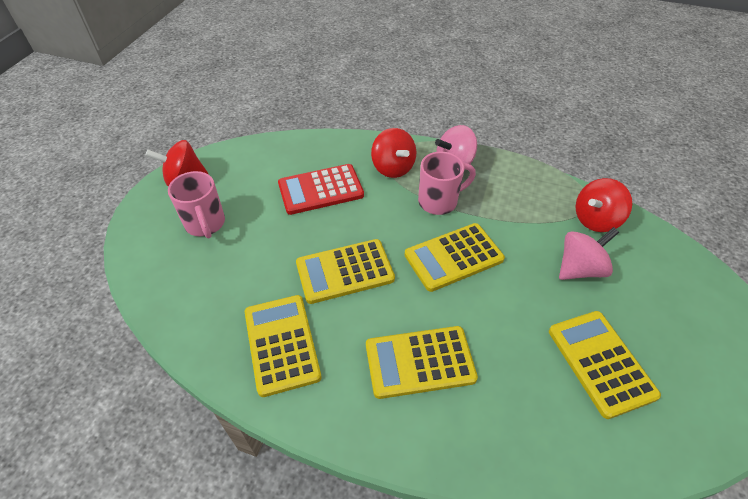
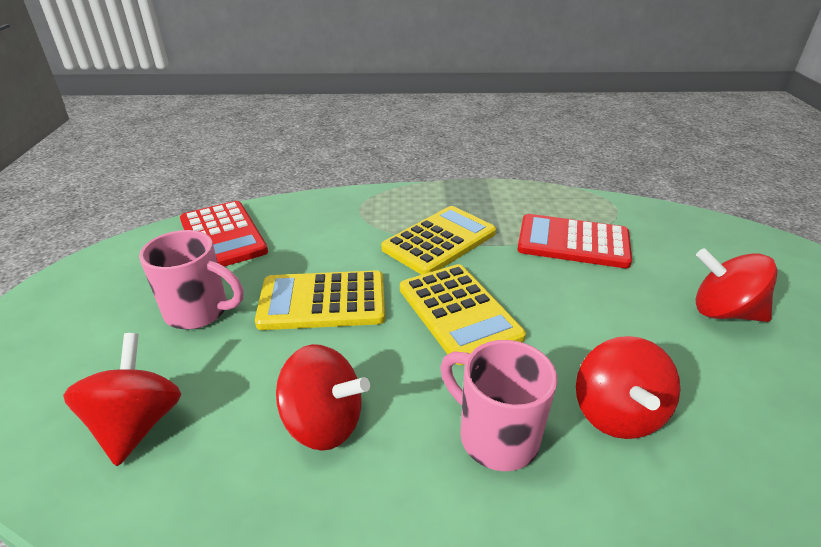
pink spinning top: [435,125,477,170] [559,227,619,280] = 2 -> none = 0
red calculator: [278,164,364,215] = 1 -> [180,201,268,267] [517,214,632,268] = 2
red spinning top: [145,140,208,186] [371,128,416,178] [576,178,632,232] = 3 -> [63,333,181,466] [276,344,370,451] [576,336,680,439] [695,248,778,322] = 4
yellow calculator: [245,295,321,397] [296,239,395,304] [366,326,478,399] [405,223,505,292] [549,311,661,419] = 5 -> [255,270,385,330] [381,206,496,275] [400,264,526,365] = 3

